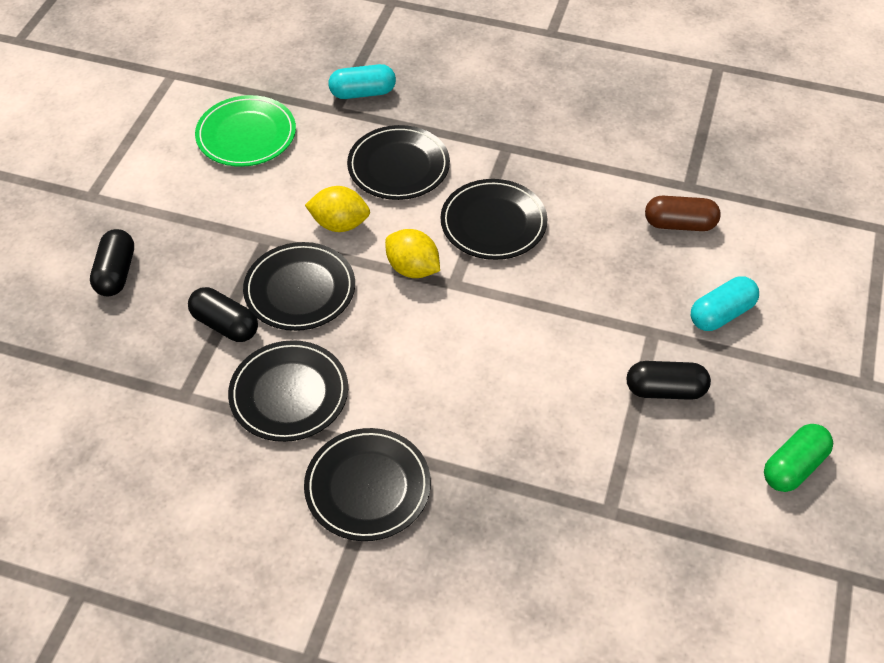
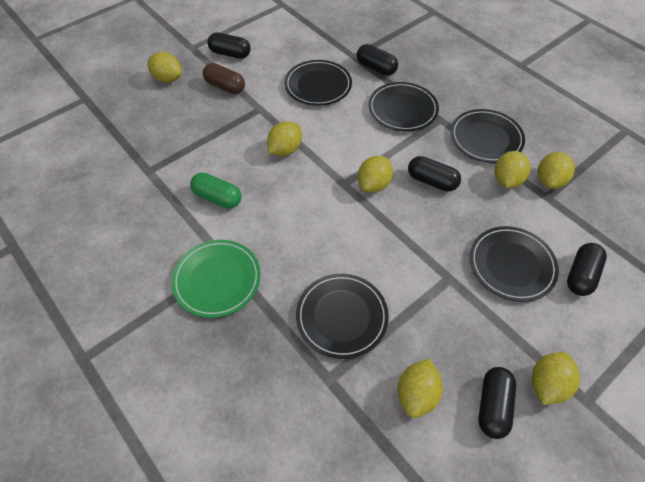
black capsule: [90,229,134,297] [188,287,258,342] [627,361,711,400] = 3 -> [208,33,251,59] [357,44,398,76] [408,156,461,192] [478,367,516,439] [567,243,607,296] = 5
turquoise capsule: [328,64,396,99] [691,277,759,331] = 2 -> none = 0
yellow lemon: [305,186,370,232] [385,229,440,278] = 2 -> [148,52,182,83] [267,121,302,156] [358,156,393,193] [398,359,443,418] [495,151,530,188] [532,352,580,405] [538,152,575,189] = 7

